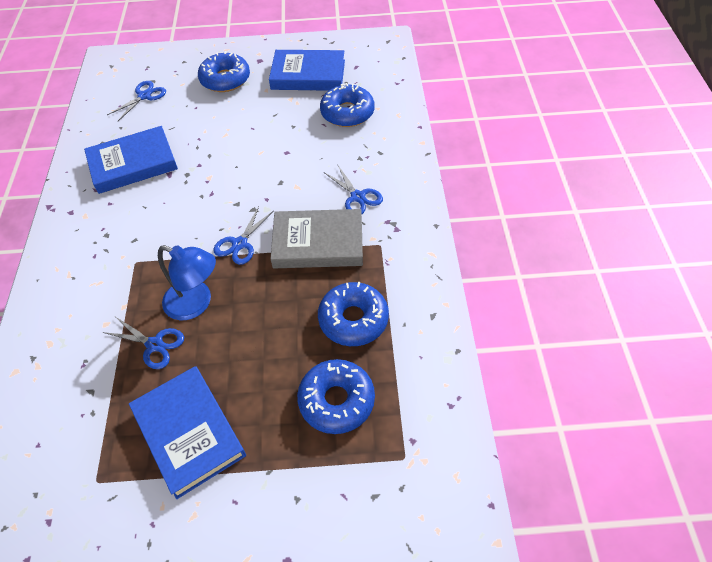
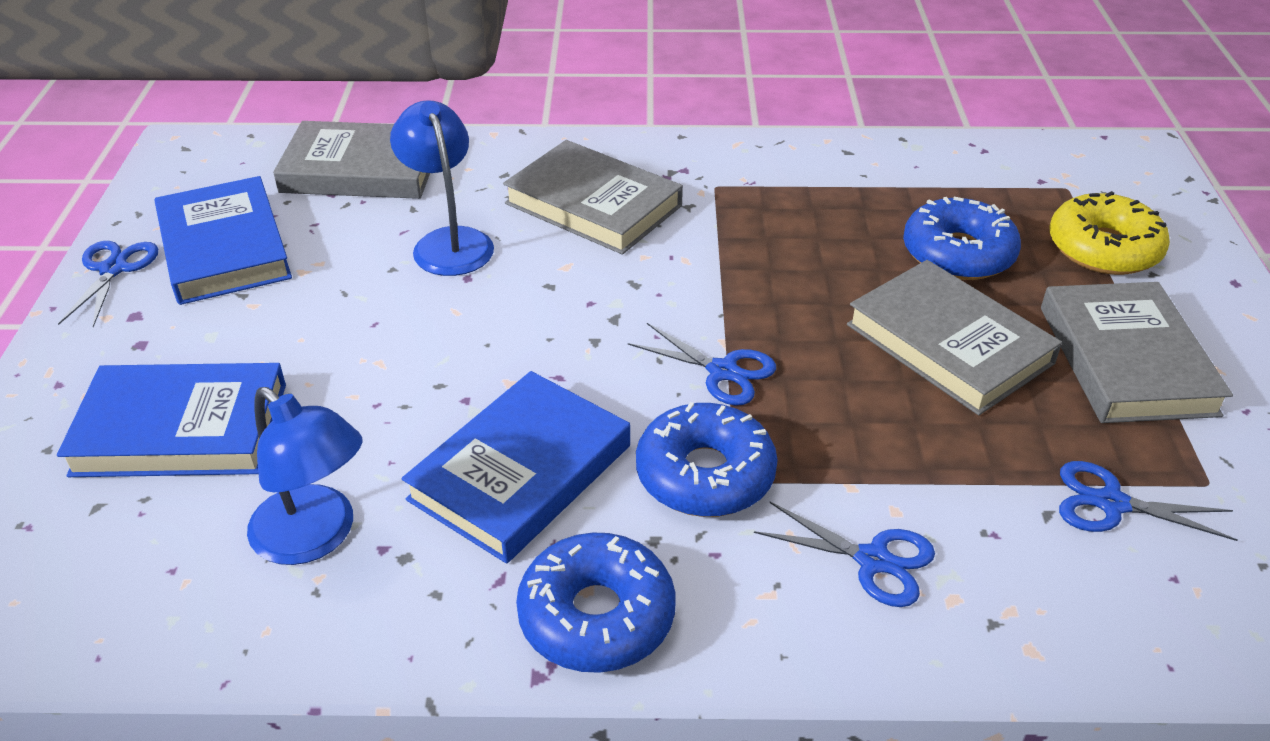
blue donut: [198,51,250,92] [297,359,375,434] [318,282,389,346] [320,83,374,127] = 4 -> [516,533,676,673] [636,402,778,517] [903,197,1021,280] = 3
blue lamp: [158,245,216,320] = 1 -> [247,387,362,565] [390,100,494,276] = 2
grey book: [270,209,363,268] = 1 -> [273,121,430,199] [503,140,683,255] [847,260,1062,415] [1041,282,1233,423] = 4
yellow donut: none = 0 -> [1050,191,1170,275] = 1

